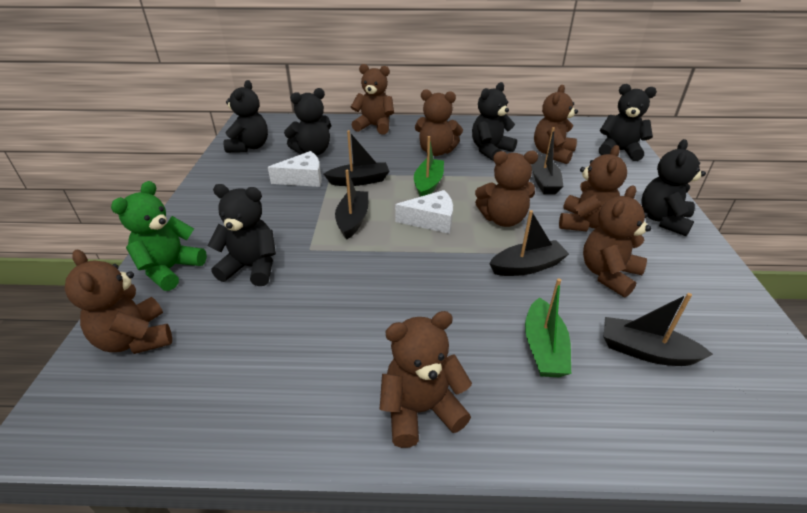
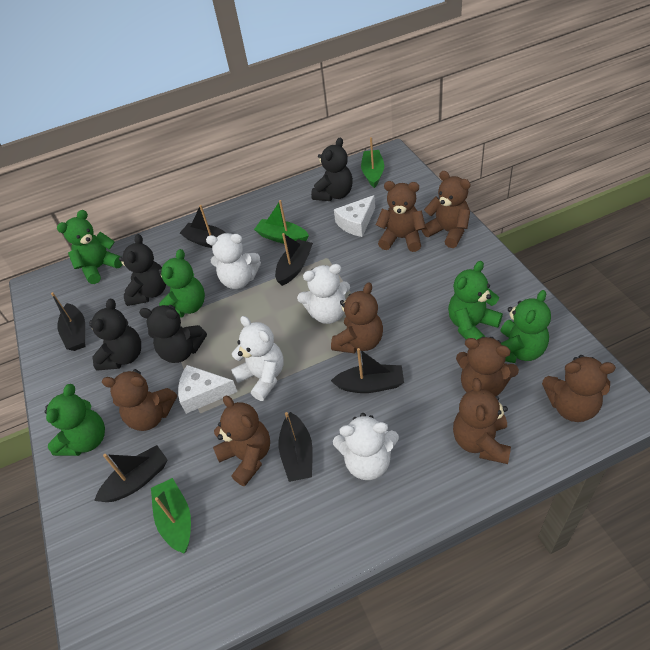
black boat: [324,130,389,186] [335,170,368,240] [489,210,569,276] [531,127,564,194] [604,293,713,366] = 5 -> [51,292,85,351] [94,445,168,502] [180,205,226,248] [275,233,313,286] [279,412,313,482] [331,348,404,393] = 6
black teddy bear: [207,184,276,286] [224,80,268,153] [284,88,331,156] [472,82,517,161] [599,84,657,161] [641,139,706,236] = 6 -> [89,299,141,370] [119,234,166,306] [139,305,207,363] [311,137,353,201] = 4
green boat: [414,136,444,197] [525,278,571,377] = 2 -> [151,478,191,553] [254,200,309,244] [361,137,384,188] = 3
green teddy bear: [111,181,207,291] = 1 -> [45,384,105,456] [57,210,123,284] [159,249,205,317] [448,261,503,340] [500,290,551,363] = 5
white teddy bear: none = 0 -> [206,233,261,289] [231,316,283,401] [297,264,350,324] [333,413,399,480] = 4

